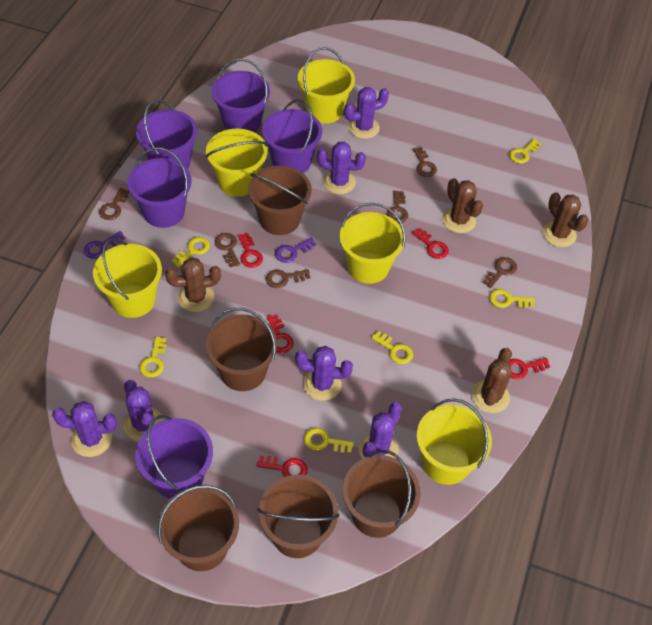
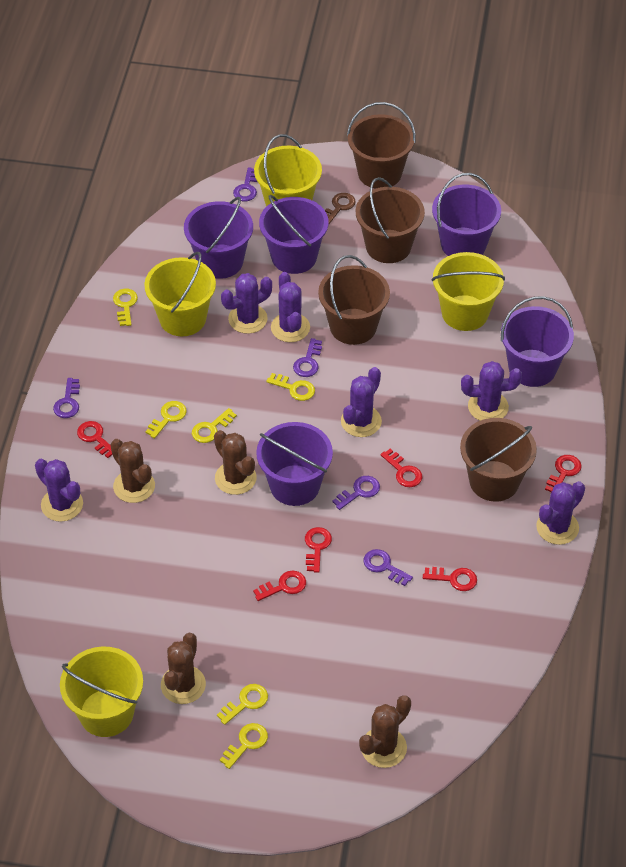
brown bucket: [158,485,239,571] [206,308,277,391] [248,166,312,235] [257,475,340,558] [342,450,421,538] = 5 -> [318,255,390,345] [347,102,416,189] [356,177,425,263] [460,418,537,502] = 4
brown key: [99,188,129,220] [215,233,240,267] [266,269,310,288] [387,191,408,223] [413,147,437,177] [483,257,517,288] = 6 -> [325,193,356,225] = 1
purple key: [84,231,126,259] [275,238,316,263] = 2 -> [53,378,80,418] [233,167,257,202] [293,338,322,377] [332,476,380,510] [363,549,413,586] = 5
red key: [238,233,263,268] [256,455,308,477] [267,314,294,353] [412,228,449,259] [509,358,550,379] = 5 -> [77,421,113,458] [253,571,306,601] [305,527,332,573] [381,449,422,487] [423,567,477,591] [545,455,581,492] = 6
yellow bucket: [93,238,162,318] [205,129,268,197] [298,47,355,124] [339,203,405,284] [416,398,492,485] = 5 -> [60,646,143,737] [144,252,216,336] [254,134,322,207] [431,252,505,331] = 4

